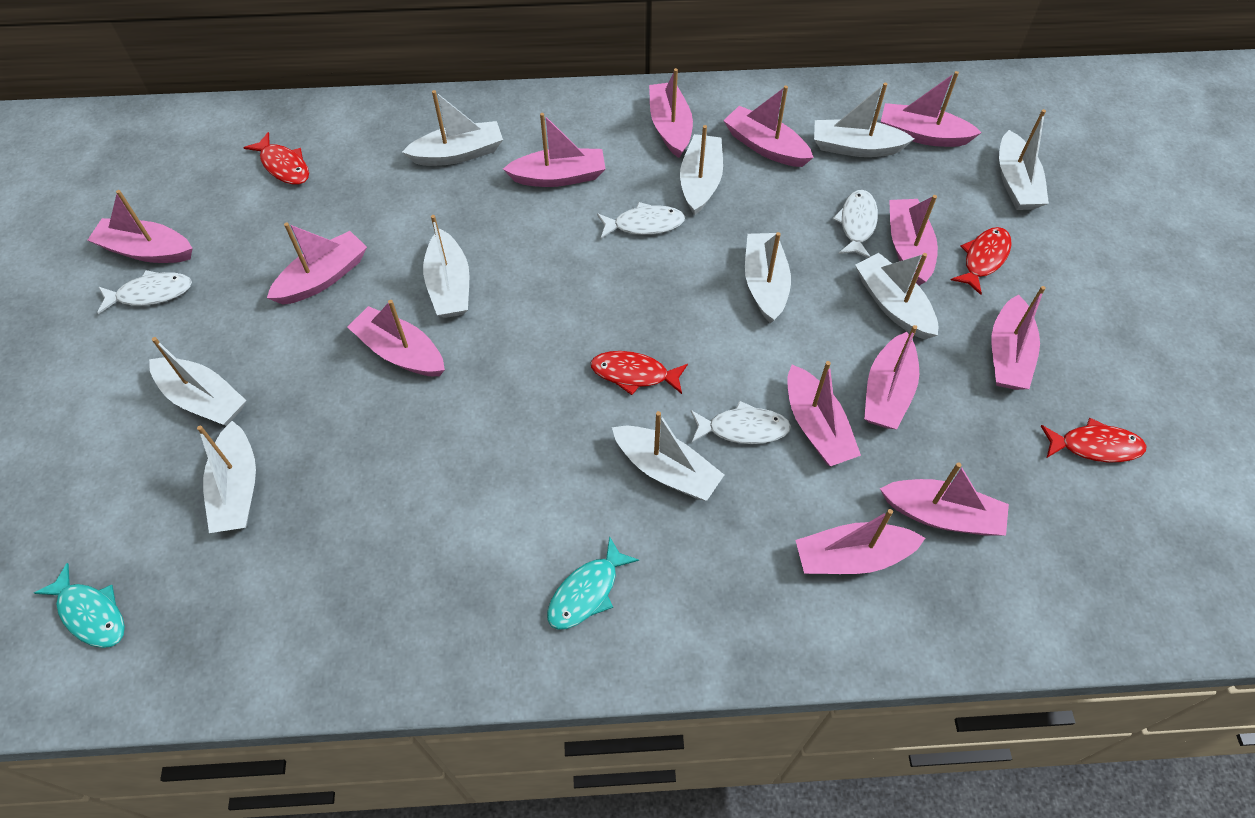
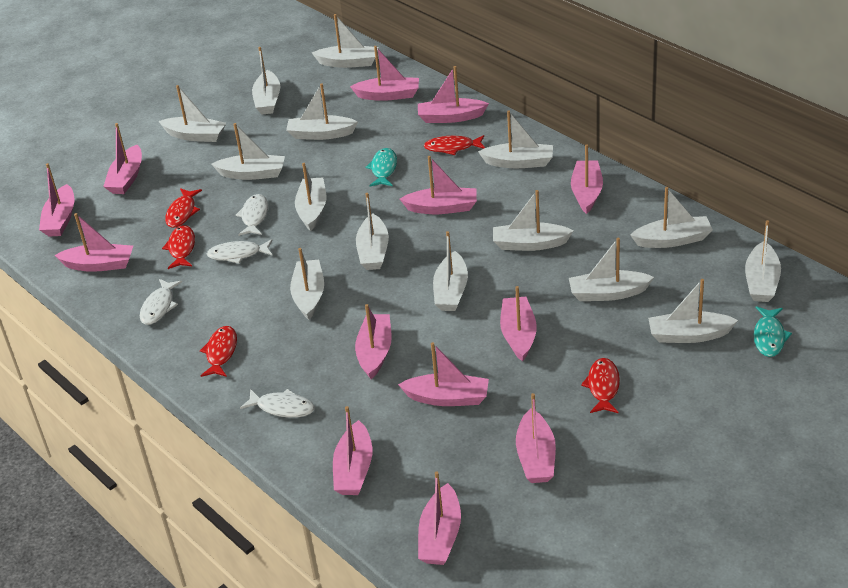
red fish: [243,132,309,185] [591,351,688,395] [951,227,1012,295] [1041,418,1147,462] = 4 -> [162,225,195,269] [165,188,202,228] [200,326,237,377] [424,135,485,155] [581,358,620,413] = 5
white boat: [149,337,247,425] [197,421,256,533] [402,90,503,166] [423,215,469,318] [612,411,724,501] [680,125,723,216] [745,232,791,323] [814,82,914,157] [855,253,938,340] [999,109,1049,210] = 10 -> [159,85,226,142] [212,123,285,180] [252,47,280,114] [286,83,358,140] [290,248,324,320] [295,163,326,231] [312,14,378,68] [356,193,389,270] [433,231,468,311] [478,110,553,168] [493,190,573,251] [569,238,654,301] [630,187,713,248] [648,279,738,343] [745,220,781,302] = 15

